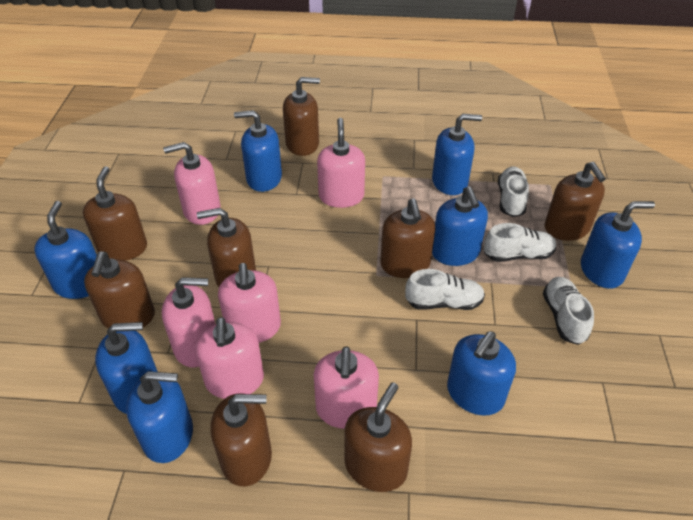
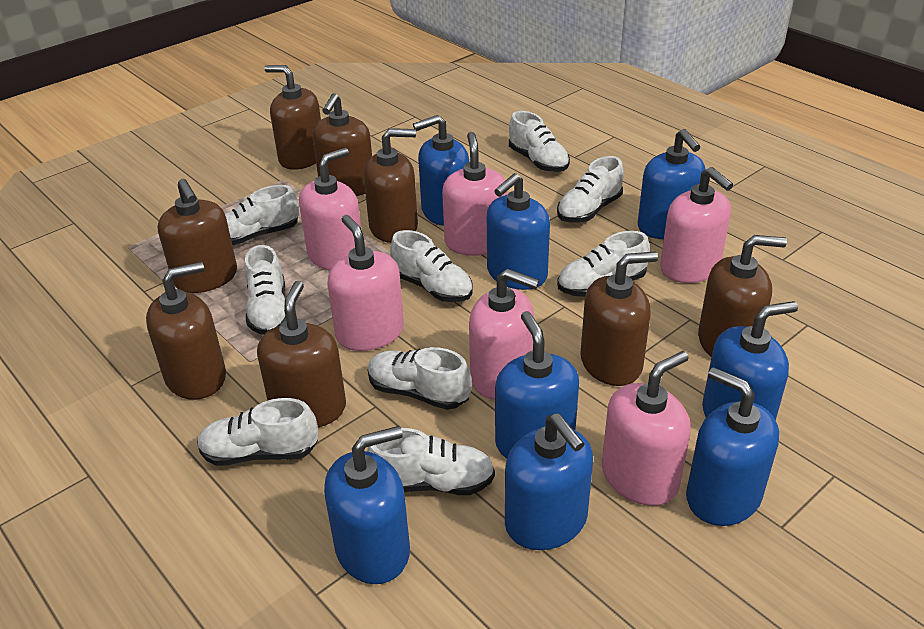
white shoe: [405,269,485,310] [484,223,557,262] [498,166,529,217] [543,277,594,345] = 4 -> [197,398,318,466] [225,185,299,245] [244,245,286,335] [367,428,495,495] [368,347,472,410] [390,230,473,302] [509,111,570,172] [557,156,624,223] [557,231,650,297] = 9

